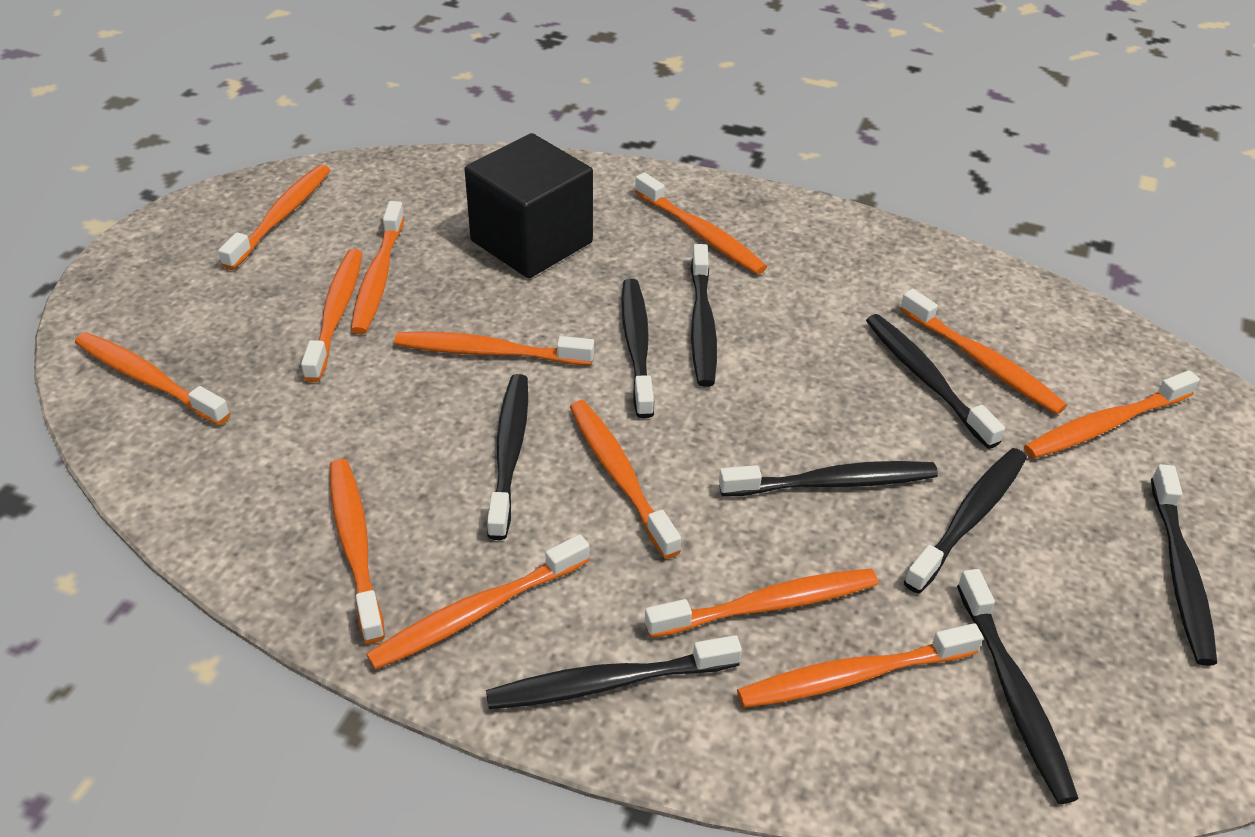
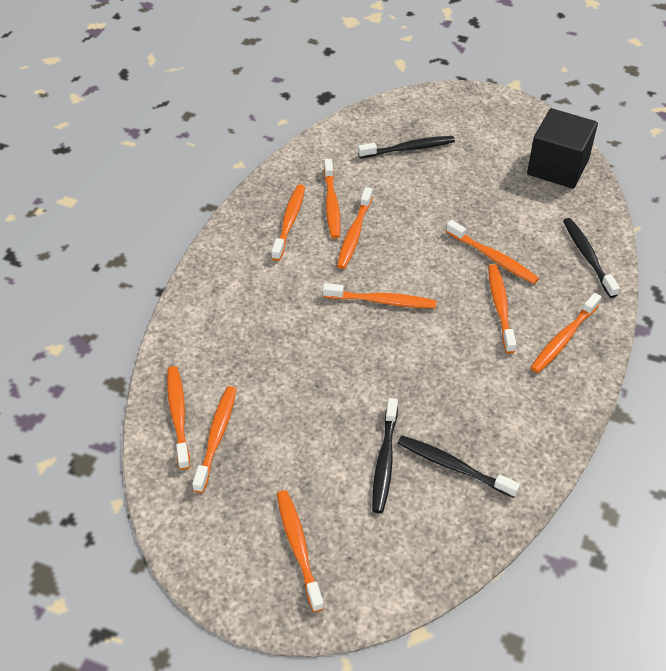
black toothbrush: [486,635,742,709] [487,374,528,540] [621,279,654,418] [691,244,717,387] [719,461,938,497] [866,314,1005,449] [904,448,1027,594] [957,569,1079,804] [1151,464,1217,666] = 9 -> [358,136,455,158] [372,398,398,513] [398,436,520,498] [563,218,620,298] = 4
orange toothbrush: [75,332,230,425] [218,164,330,270] [301,249,362,382] [329,459,385,644] [351,201,405,334] [366,534,590,670] [394,331,594,365] [570,400,681,559] [635,172,767,274] [645,568,878,638] [737,623,983,708] [900,289,1067,414] [1024,370,1200,459] = 13 -> [167,366,190,470] [192,386,236,493] [272,184,305,261] [277,490,324,612] [323,283,436,308] [324,159,341,239] [337,187,373,269] [446,220,539,284] [488,264,516,354] [530,293,602,373] = 10

